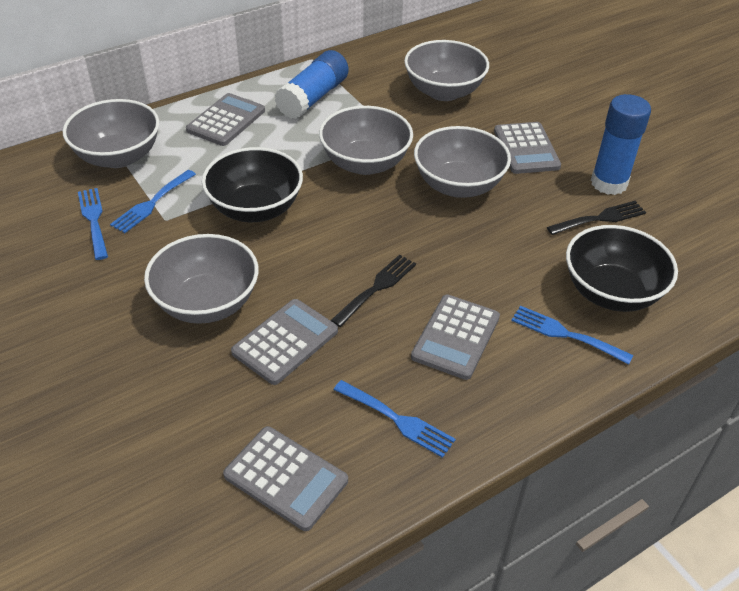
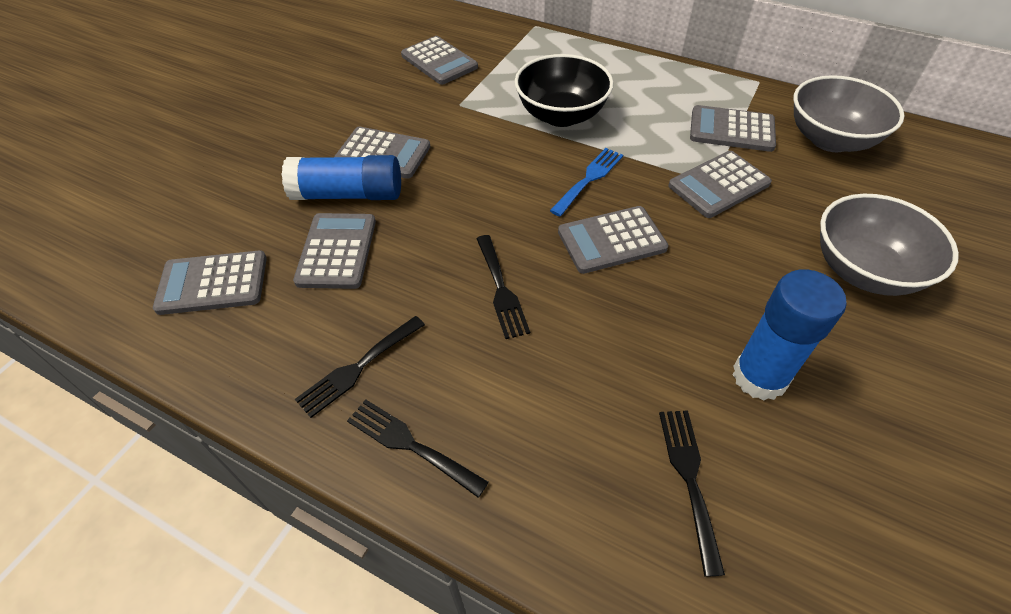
black bowl: [202,147,303,222] [566,225,678,312] = 2 -> [515,54,614,127] = 1
black fork: [331,254,416,327] [547,201,646,235] = 2 -> [295,316,425,418] [347,399,489,498] [476,235,530,339] [659,410,725,577] = 4
blue fork: [78,188,108,260] [110,170,196,233] [334,380,456,458] [511,306,633,364] = 4 -> [550,148,623,217] = 1
grey bowl: [63,99,159,168] [144,234,259,324] [319,106,413,175] [404,40,489,101] [414,126,511,198] = 5 -> [794,75,904,152] [820,194,959,296] = 2
grey calculator: [186,93,265,146] [223,426,348,531] [231,299,338,385] [411,294,500,380] [494,122,561,174] = 5 -> [153,250,267,315] [293,213,376,289] [334,127,430,179] [401,36,478,85] [558,206,668,274] [668,151,772,218] [690,105,776,152] = 7

